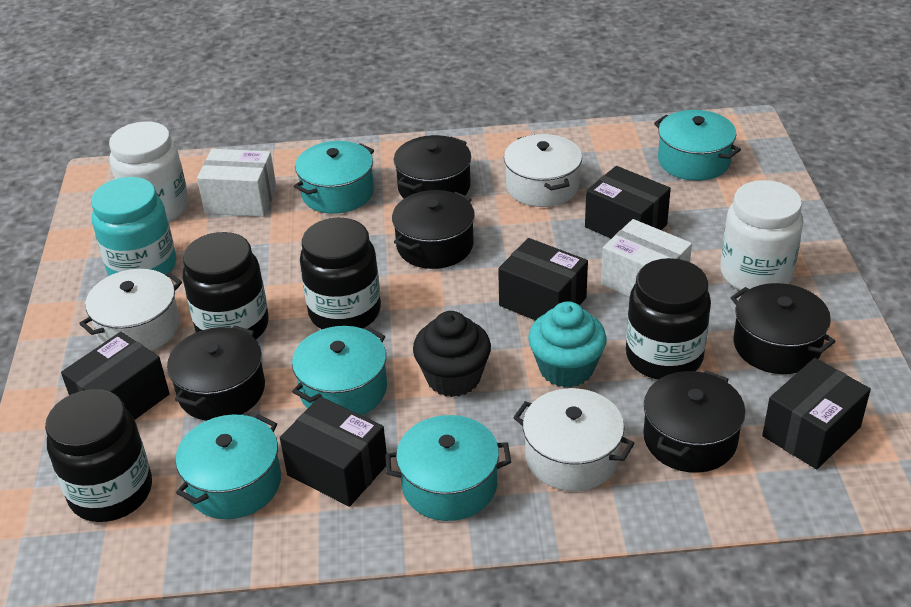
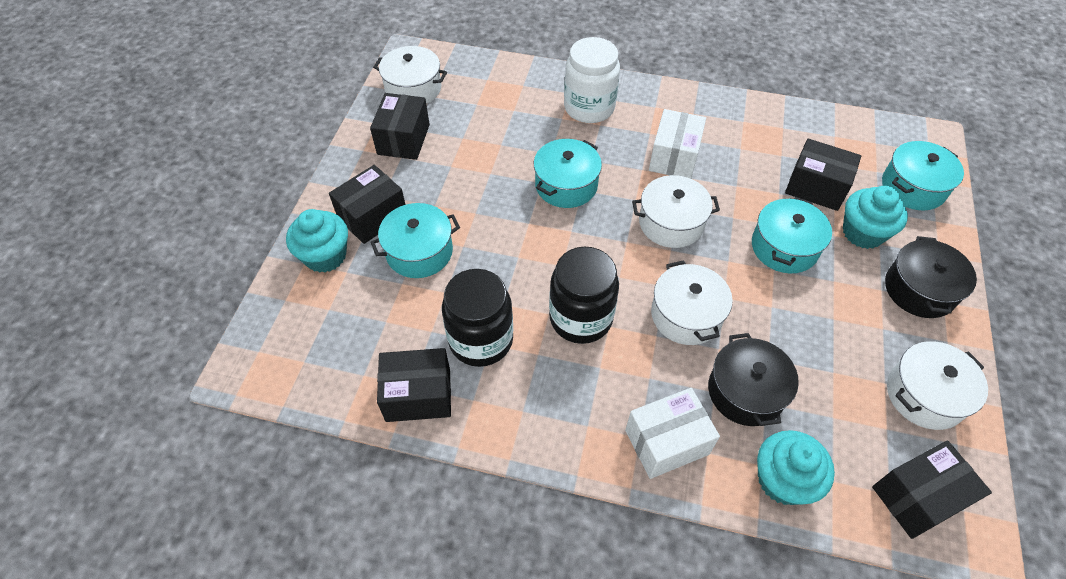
black cupcake: [413,311,491,397] = 1 -> none = 0
black jar: [45,389,152,522] [183,232,269,339] [300,218,381,329] [626,258,711,380] = 4 -> [442,269,513,367] [549,247,619,344] = 2
black pot: [167,326,265,421] [392,190,475,269] [394,135,471,198] [643,371,746,473] [731,283,836,374] = 5 -> [708,333,799,426] [885,236,977,318] = 2
turquoise cupcake: [528,301,607,388] = 1 -> [286,209,348,273] [757,430,835,505] [843,186,908,249] = 3
turquoise jar: [91,177,176,276] = 1 -> none = 0
turquoise pot: [175,414,281,519] [292,326,387,415] [294,141,374,214] [385,415,511,521] [654,110,741,181] = 5 -> [371,203,460,278] [534,139,602,208] [752,197,832,273] [882,141,964,210] = 4
white jar: [109,121,189,222] [720,180,803,290] = 2 -> [564,37,620,123] = 1
white pot: [79,269,182,351] [504,134,582,207] [513,388,635,491] = 3 -> [373,46,447,104] [632,175,720,248] [651,260,733,345] [887,341,988,430] = 4

